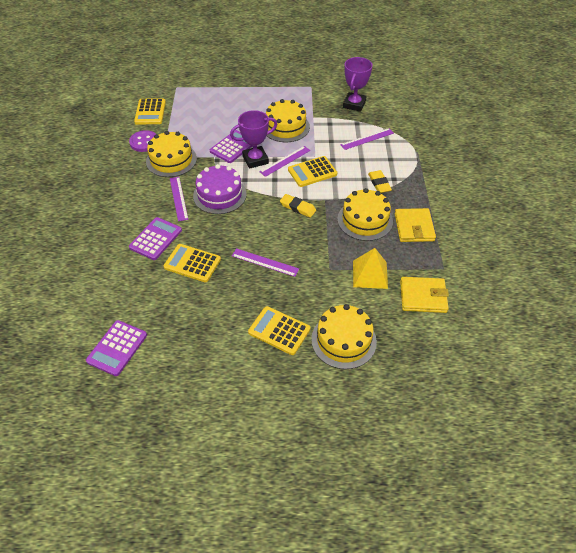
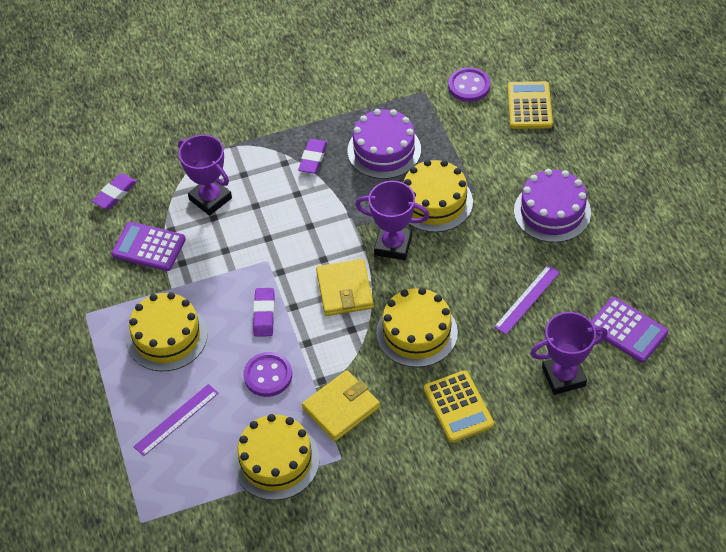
purple button: [129,130,156,152] = 1 -> [243,352,292,397] [448,67,490,102] = 2
purple cake: [193,164,247,214] = 1 -> [347,109,421,179] [514,169,591,243] = 2
purple calculator: [86,320,147,376] [129,217,182,260] [210,130,253,163] = 3 -> [111,222,186,271] [591,297,668,363] = 2
purple eraser: none = 0 -> [92,174,137,210] [253,288,275,337] [298,139,327,174] = 3
purple ruler: [170,177,188,221] [232,248,299,277] [259,146,310,177] [340,128,394,150] = 4 -> [133,384,219,457] [494,265,560,335] = 2
purple trophy: [230,110,277,169] [343,57,373,112] = 2 -> [178,135,232,216] [355,181,429,260] [530,312,608,395] = 3
yellow calculator: [134,98,166,125] [163,244,221,282] [248,306,310,355] [288,156,337,187] = 4 -> [424,370,494,443] [508,81,553,129] = 2
yellow eraser: [280,194,316,218] [368,170,392,193] = 2 -> none = 0
yellow pyramid: [353,248,388,289] = 1 -> none = 0

